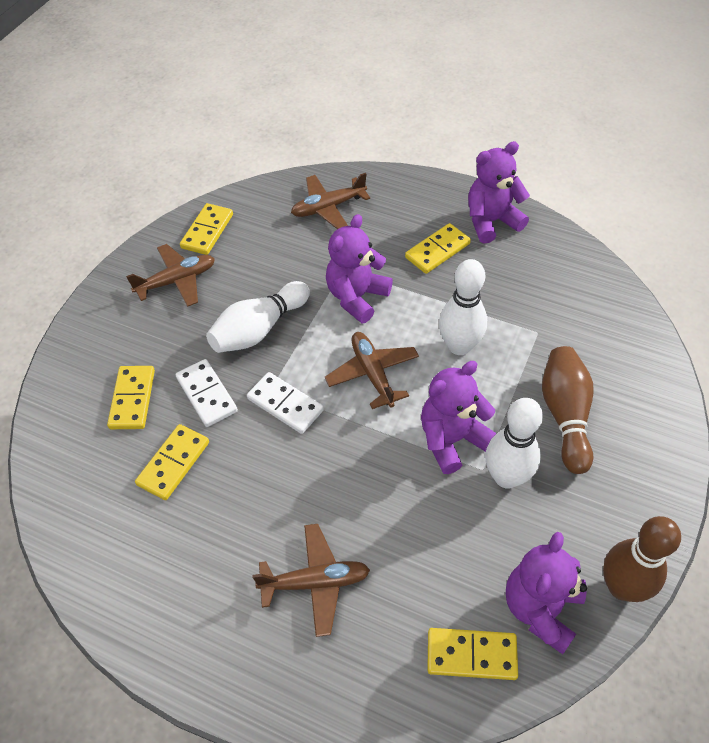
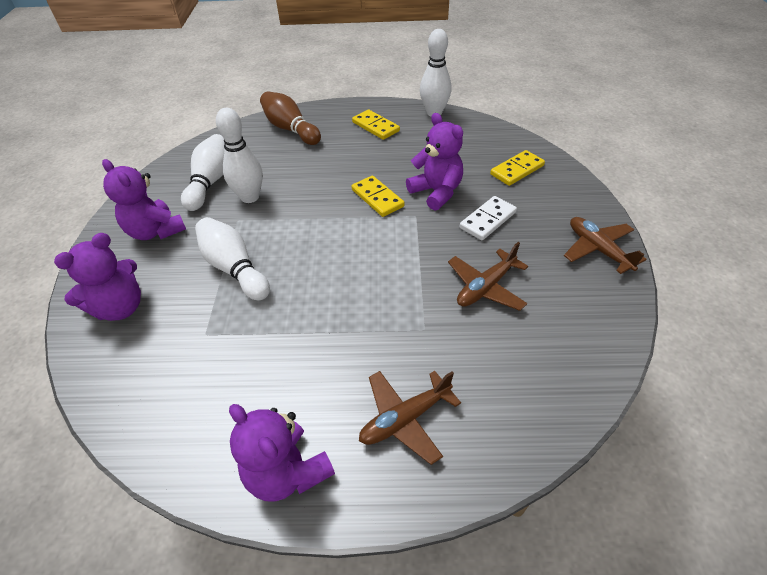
brown bowling pin: [542,346,594,474] [603,516,681,602] = 2 -> [260,91,321,145] = 1
brown plane: [126,244,215,307] [252,524,370,637] [291,173,370,229] [325,332,419,409] = 4 -> [359,371,461,465] [448,242,528,311] [564,217,647,274] = 3
white bowling pin: [206,281,310,353] [439,259,487,355] [485,398,543,489] = 3 -> [181,134,225,211] [195,217,270,301] [216,108,263,203] [420,29,451,117] = 4
white domino: [176,359,238,427] [247,372,324,434] = 2 -> [460,196,517,240] = 1
yellow domino: [107,366,155,429] [135,424,209,500] [180,203,233,255] [405,223,471,274] [427,628,518,680] = 5 -> [351,176,405,217] [352,110,400,140] [490,150,545,186] = 3

